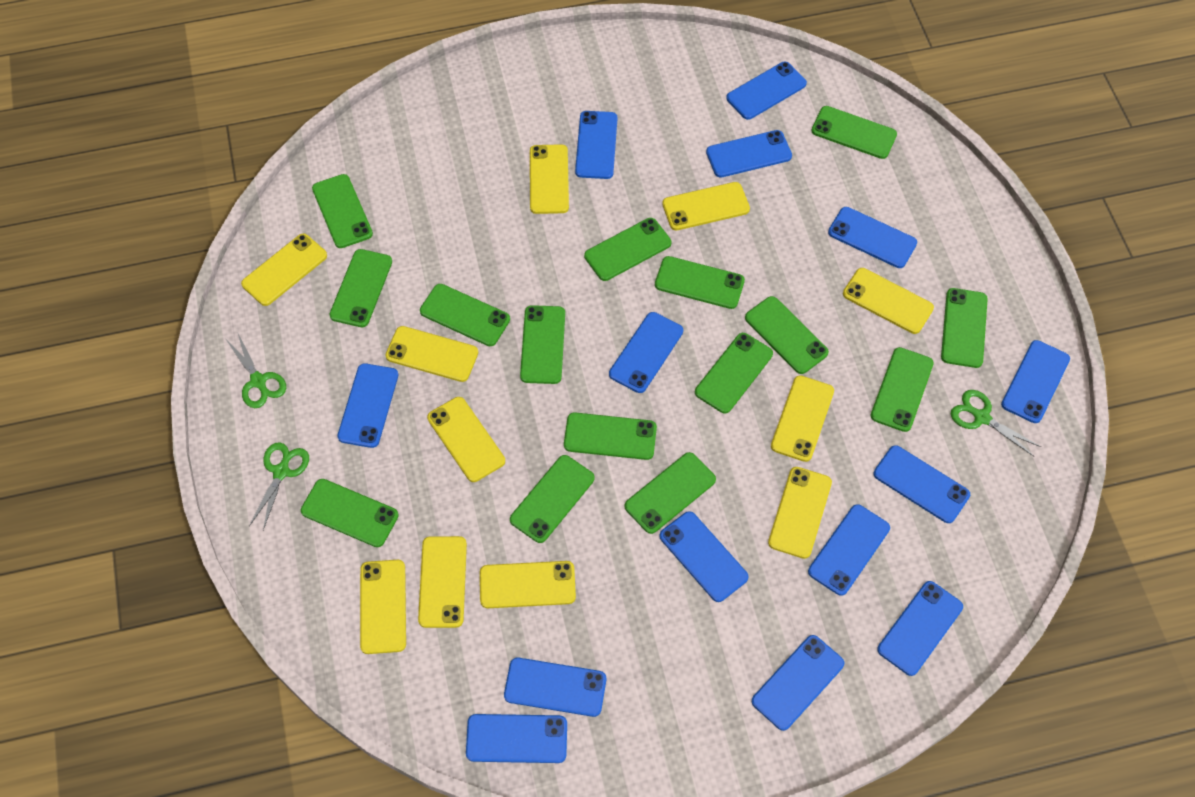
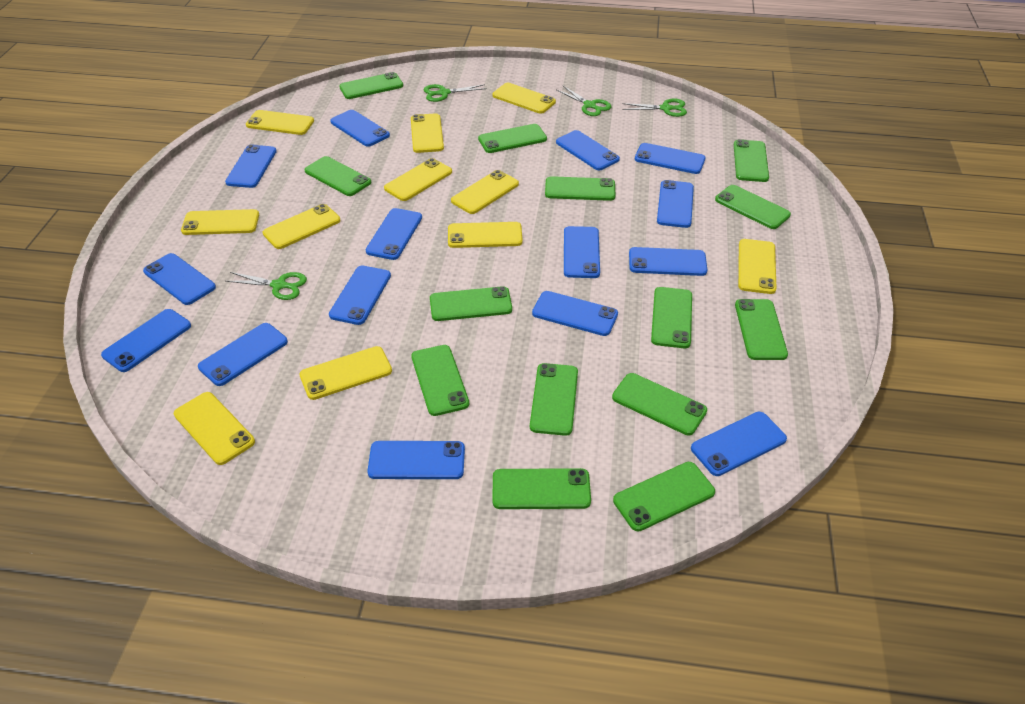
blue phone: [337,363,398,448] [466,714,567,763] [504,658,606,717] [575,111,618,179] [609,312,683,393] [660,511,749,602] [706,130,792,178] [726,62,807,120] [752,635,845,731] [808,504,890,596] [828,207,917,268] [874,445,970,523] [877,581,963,676] [1001,340,1070,423] = 14 -> [101,309,191,372] [143,253,216,305] [198,323,288,386] [225,144,277,188] [329,265,391,325] [330,110,390,147] [366,208,422,260] [367,441,465,479] [532,291,618,336] [556,130,620,170] [564,226,600,278] [629,247,707,276] [635,143,706,174] [657,180,694,228] [691,412,787,476] = 15
green phone: [301,479,399,547] [312,174,373,248] [329,249,392,327] [420,284,510,346] [510,455,595,543] [520,305,565,384] [564,412,657,460] [584,218,671,281] [625,452,716,534] [655,256,745,309] [695,333,773,413] [745,296,829,374] [811,106,897,159] [871,347,934,432] [941,288,988,368] = 15 -> [304,156,371,196] [339,72,403,99] [411,345,469,416] [430,286,512,321] [478,124,547,153] [493,468,591,509] [530,363,578,436] [545,176,615,201] [612,373,707,435] [613,462,715,532] [651,287,692,348] [715,185,791,229] [734,139,769,182] [735,299,788,360] = 14
green scissors: [226,332,286,408] [249,442,309,530] [951,390,1041,456] = 3 -> [225,272,307,300] [424,84,487,102] [557,86,611,116] [622,98,687,117] = 4

